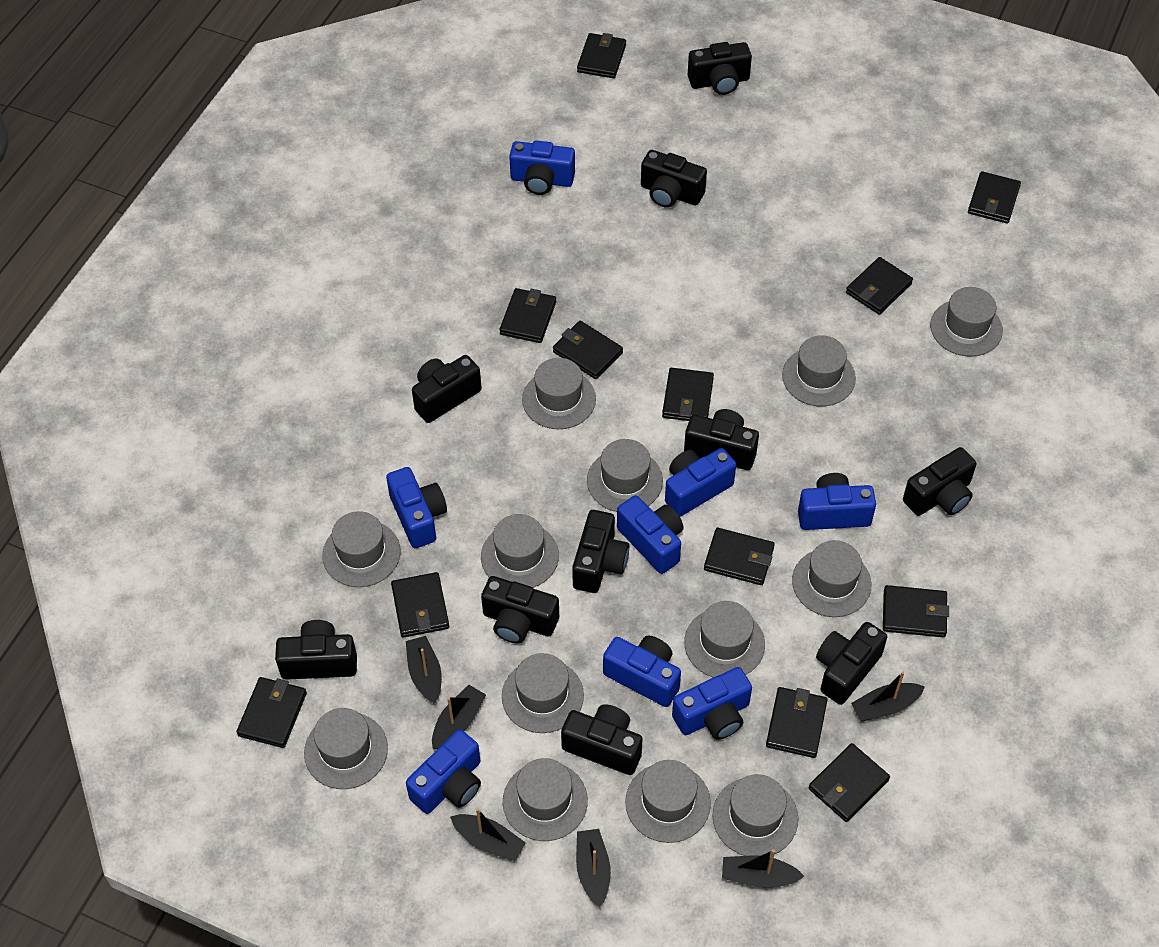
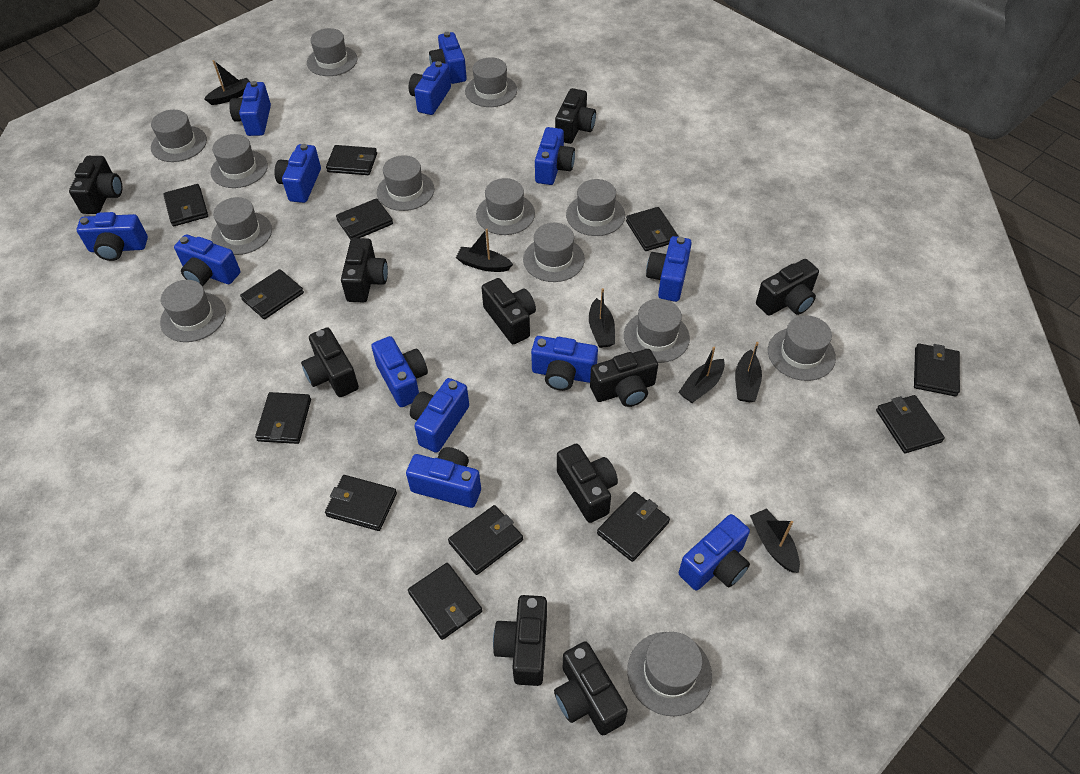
blue camera: [386,467,447,548] [406,729,481,814] [509,140,575,195] [603,636,681,707] [617,495,684,574] [665,448,736,517] [672,667,752,740] [798,473,876,530] = 8 -> [76,212,148,261] [174,234,240,286] [229,81,271,136] [274,144,321,203] [372,336,428,407] [406,447,481,508] [409,61,451,115] [410,378,469,453] [429,32,467,84] [531,336,598,391] [535,127,575,185] [646,236,692,302] [679,514,750,591] = 13

